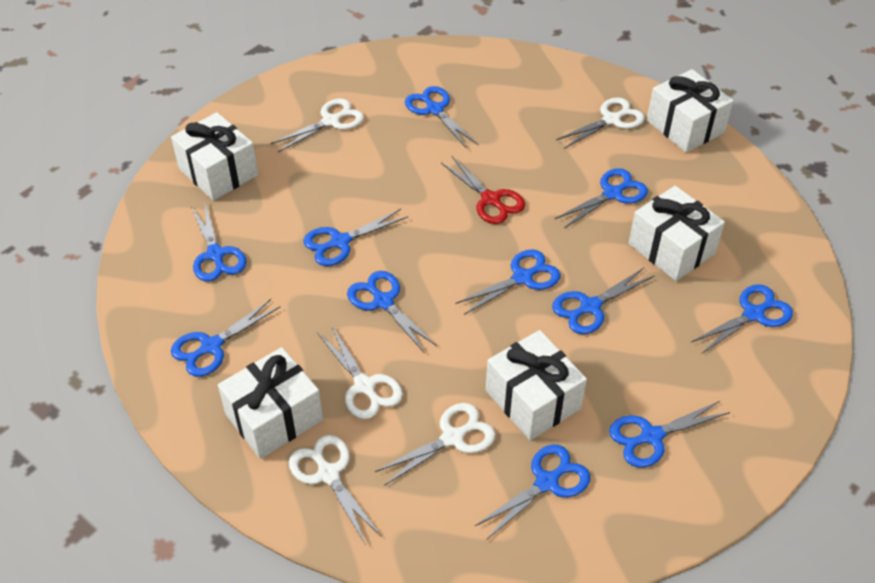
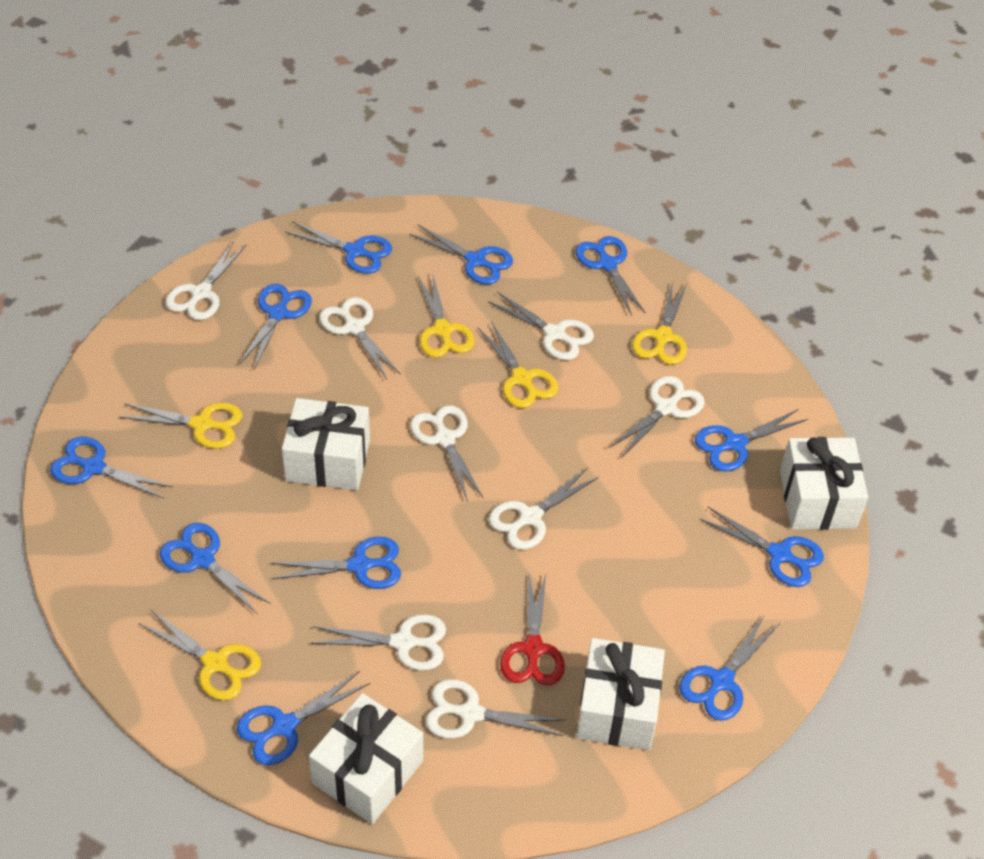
white gift: [171,112,258,201] [218,347,323,459] [486,330,587,440] [628,186,725,281] [647,69,733,152] = 5 -> [282,398,370,490] [309,693,423,824] [576,638,665,750] [780,437,868,530] = 4
white scissors: [270,98,364,152] [289,435,382,545] [318,325,403,419] [375,403,496,486] [556,97,645,149] = 5 -> [165,241,247,320] [311,614,446,671] [319,297,401,379] [410,405,483,502] [425,679,566,739] [488,292,594,360] [489,468,599,550] [609,376,705,458] = 8
yellow scissors: none = 0 -> [119,403,242,449] [139,609,261,701] [418,275,475,358] [478,321,558,408] [632,284,687,365] = 5

